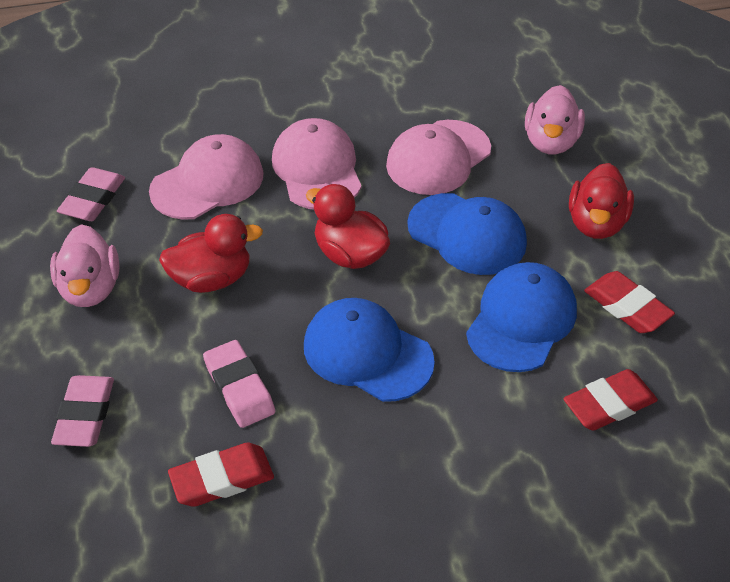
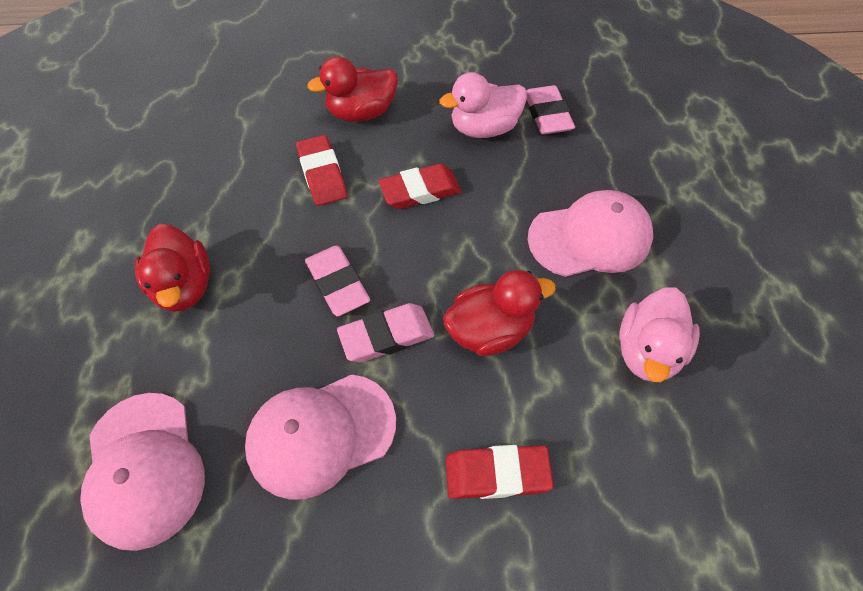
blue cap: [304,298,435,402] [407,193,527,275] [466,262,577,372] = 3 -> none = 0

